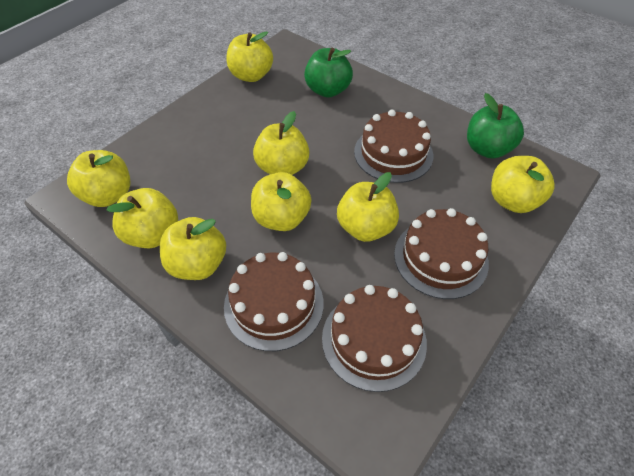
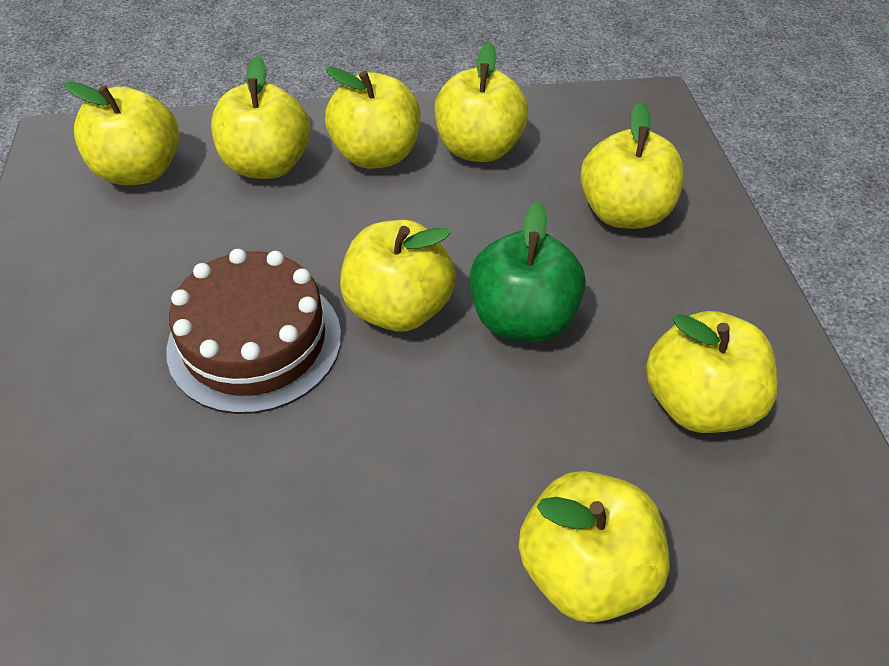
brown cake: [224,252,324,351] [322,285,427,392] [354,110,433,183] [394,208,489,299] = 4 -> [166,249,341,414] = 1
green apple: [304,48,353,98] [467,93,524,159] = 2 -> [470,201,586,342] = 1

